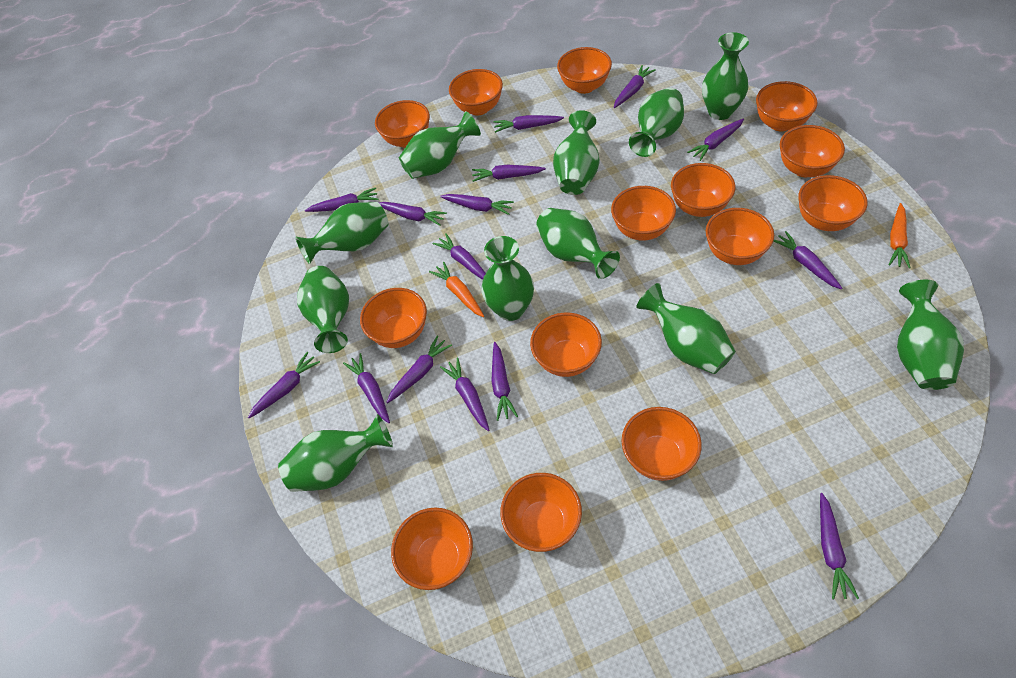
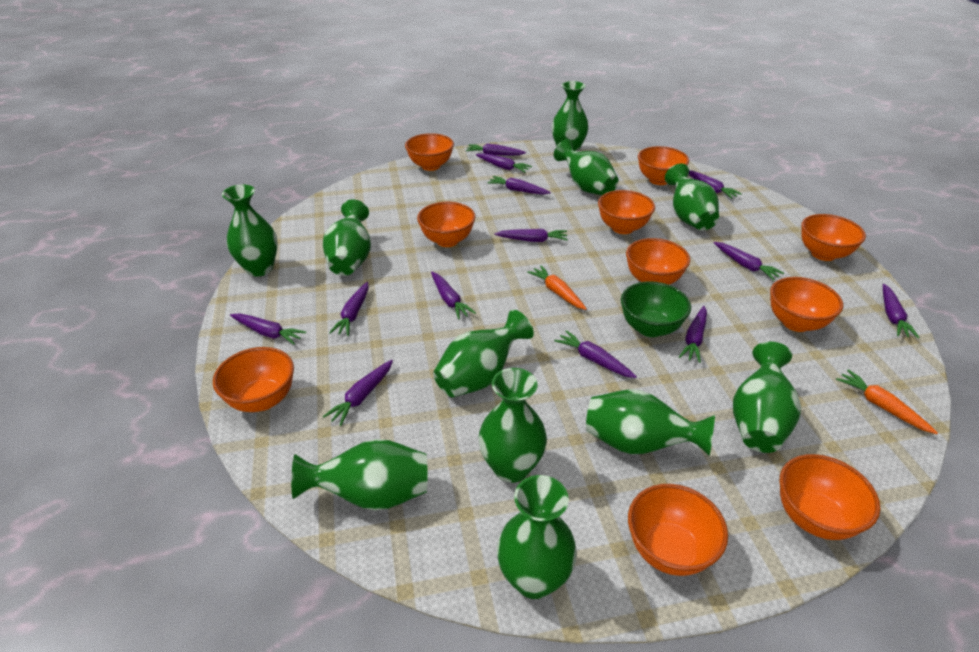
green bowl: none = 0 -> [621,281,691,337] = 1
orange bowl: [360,288,427,348] [375,100,430,148] [391,508,473,590] [449,69,503,116] [500,473,582,552] [530,312,602,377] [557,47,612,94] [611,186,676,241] [621,407,702,481] [671,163,735,217] [706,208,774,265] [756,81,818,131] [780,125,845,177] [798,175,868,231] = 14 -> [213,347,294,412] [405,133,454,171] [417,202,475,247] [598,190,655,234] [626,238,690,285] [628,484,728,576] [638,146,689,185] [770,277,843,332] [780,454,880,540] [801,214,866,261] = 10
purple carrot: [248,352,320,418] [305,188,378,212] [343,353,390,423] [379,202,447,226] [386,336,452,403] [433,233,486,280] [440,194,514,215] [440,358,489,431] [472,165,546,182] [491,342,518,421] [493,115,564,133] [614,65,656,108] [687,119,744,161] [773,231,842,289] [820,493,859,600] = 15 -> [230,313,306,345] [323,360,393,426] [329,282,369,336] [431,272,476,320] [466,144,526,156] [476,153,532,173] [487,176,551,194] [494,229,568,242] [554,330,637,378] [679,306,707,363] [689,170,742,199] [713,242,784,281] [883,284,920,338] = 13

